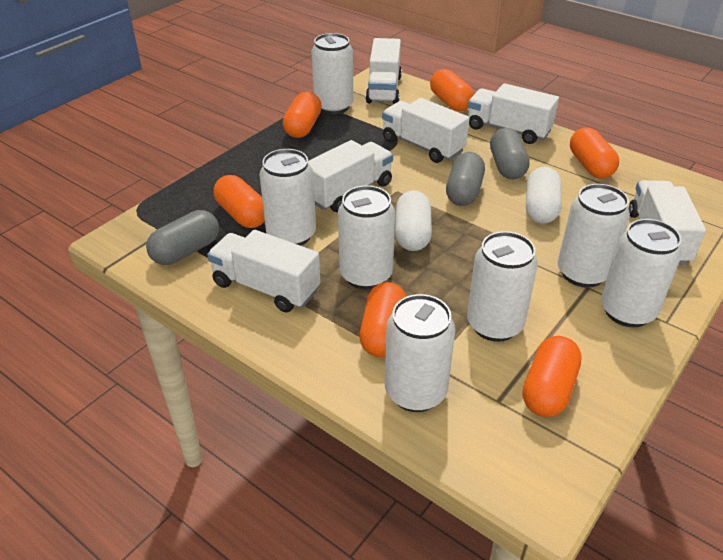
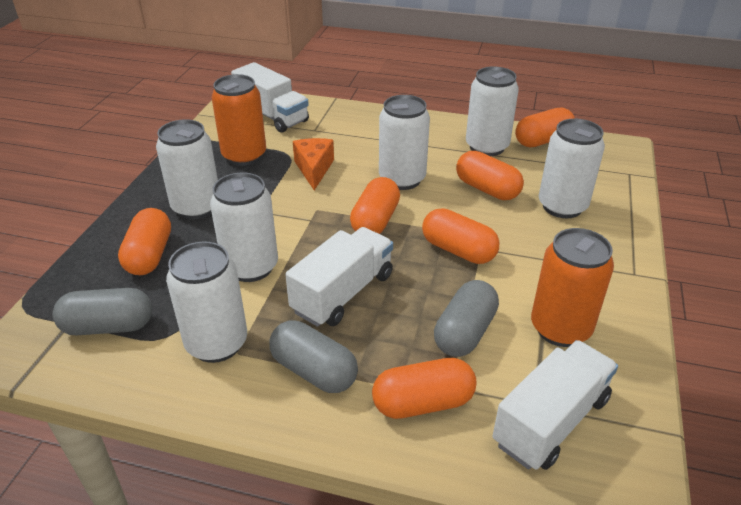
orange can: none = 0 -> [211,74,266,166] [531,228,614,347] = 2
orange cheese: none = 0 -> [293,138,334,191] = 1
white can: [259,149,316,246] [311,33,353,114] [338,186,395,290] [385,294,455,412] [467,231,538,342] [558,184,630,288] [601,219,682,327] = 7 -> [156,119,218,220] [166,242,247,363] [210,173,278,282] [379,95,430,190] [466,66,519,156] [539,119,605,218] = 6
white capsule: [395,190,432,251] [526,167,562,223] = 2 -> none = 0
white truck: [207,230,320,312] [308,140,393,212] [366,38,402,104] [382,98,469,163] [468,83,559,144] [629,180,706,265] = 6 -> [231,62,309,133] [285,227,393,327] [493,340,618,470] = 3

